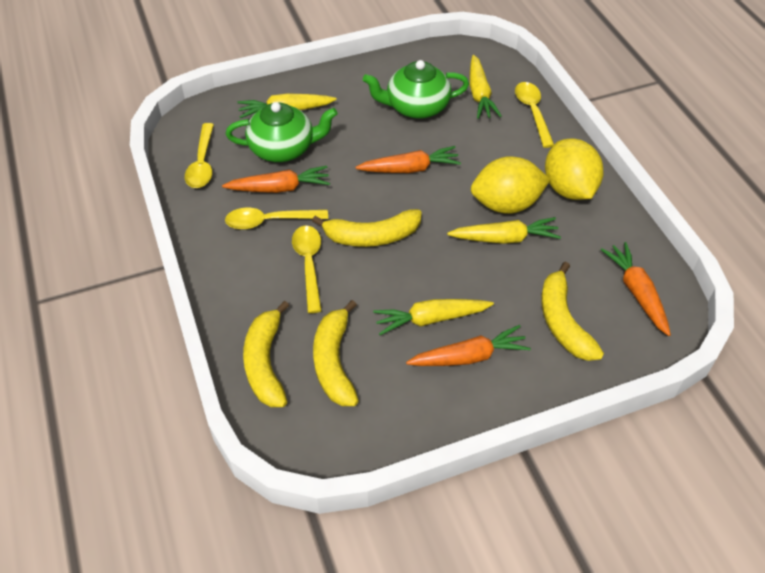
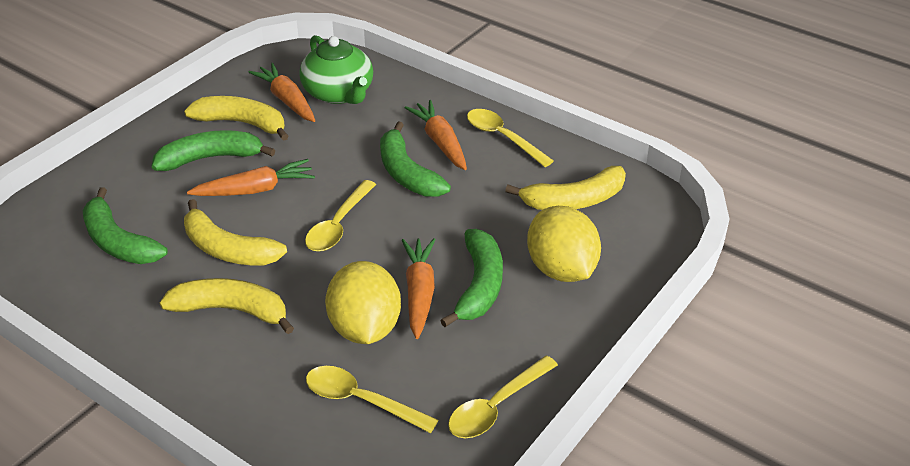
green banana: none = 0 -> [82,187,168,264] [152,130,275,171] [380,121,451,197] [440,229,503,327] = 4
green teapot: [226,102,338,162] [363,60,469,119] = 2 -> [299,35,373,104] = 1
yellow carrot: [238,93,337,118] [373,299,494,335] [447,217,561,244] [470,55,502,119] = 4 -> none = 0

